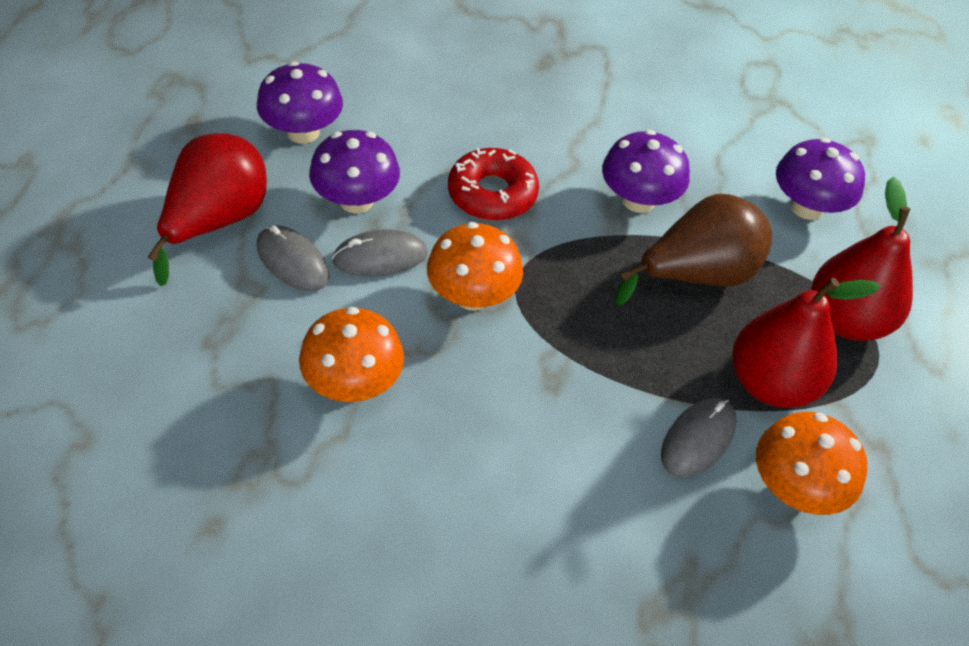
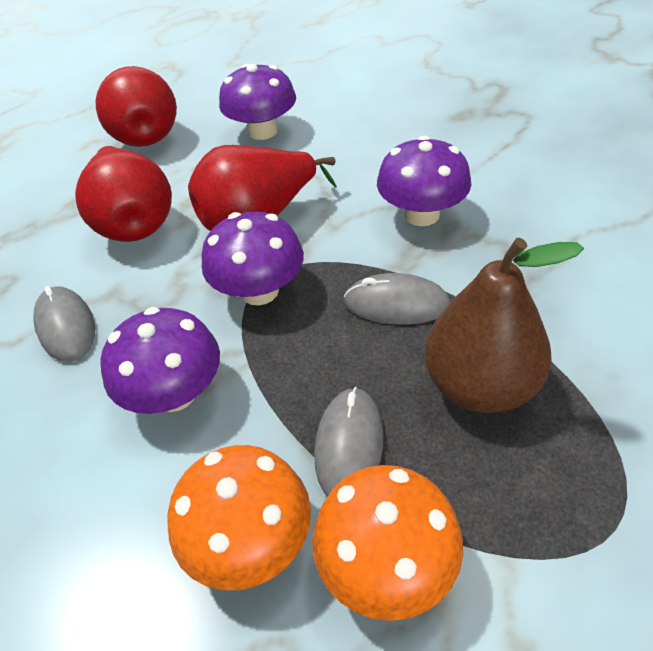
orange mushroom: [299,307,404,402] [427,222,523,311] [756,412,867,515] = 3 -> [167,445,311,590] [312,465,463,621] = 2
red donut: [448,148,539,221] = 1 -> none = 0

